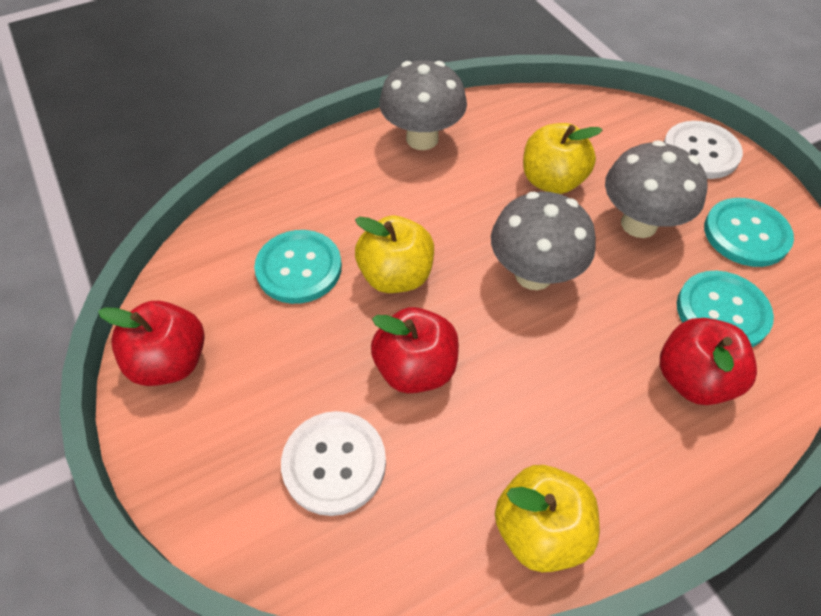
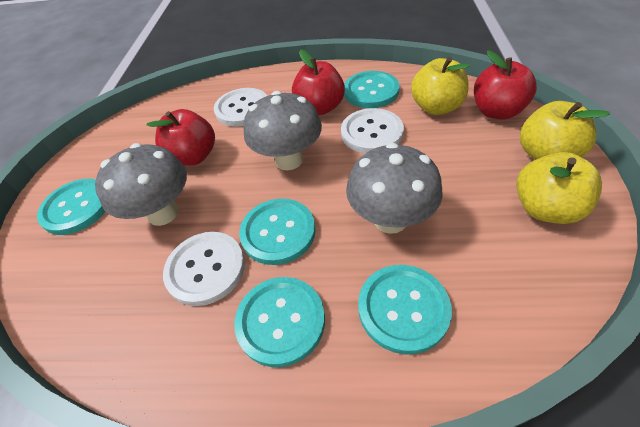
turquoise button: [254,230,342,304] [677,271,774,348] [704,198,794,267] = 3 -> [37,179,105,235] [234,277,325,367] [239,199,316,265] [344,71,399,108] [358,265,452,355] = 5
white button: [281,411,386,516] [664,121,743,179] = 2 -> [163,232,245,306] [214,88,267,127] [341,108,404,154] = 3

